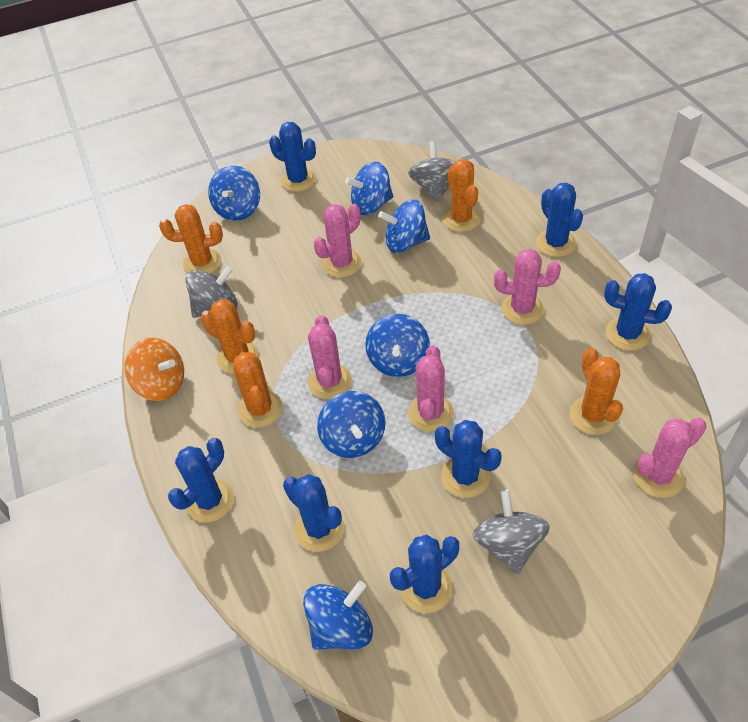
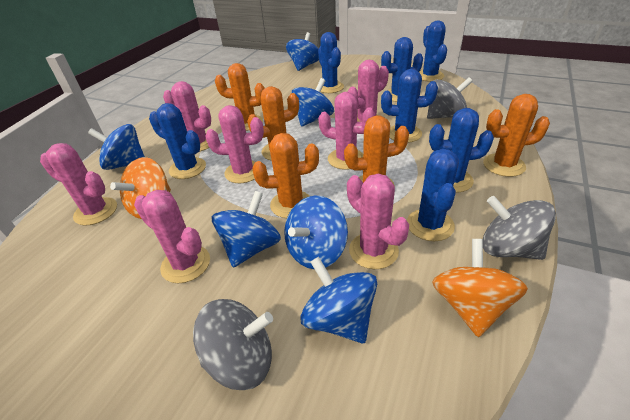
orange spinning top: [124,338,184,401] = 1 -> [110,157,171,219] [432,239,528,337] = 2
pink cactus: [308,315,352,399] [314,204,362,278] [408,345,454,432] [494,249,561,325] [633,418,706,498] = 5 -> [40,143,117,226] [134,190,210,283] [163,81,211,152] [205,105,264,183] [318,92,375,170] [347,174,409,269] [348,60,389,122] = 7

